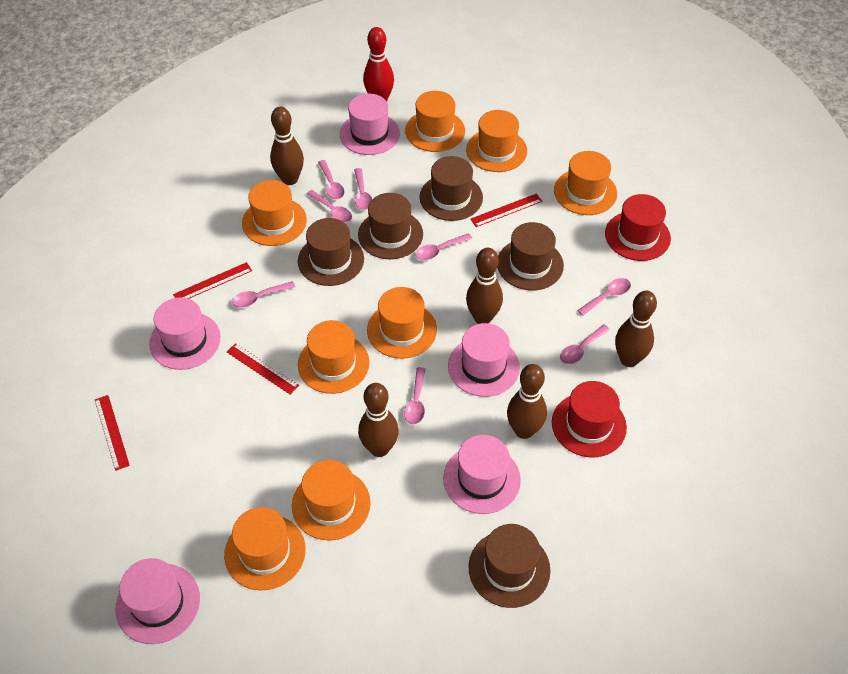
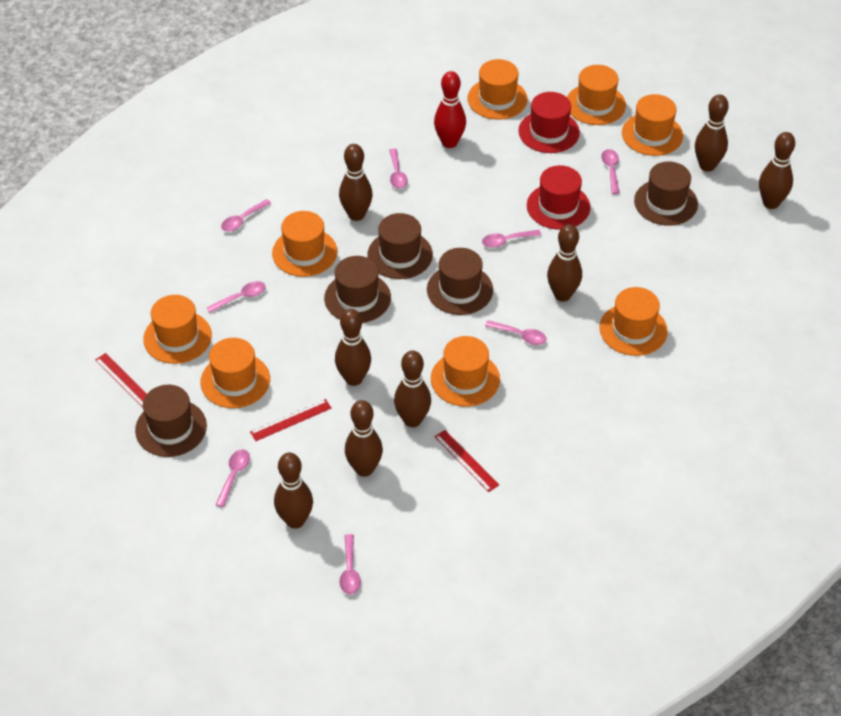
brown bowling pin: [270,107,304,185] [358,383,399,457] [466,248,503,324] [507,364,547,439] [615,290,657,367] = 5 -> [274,452,313,529] [335,309,371,386] [339,144,373,221] [345,400,383,477] [394,351,431,427] [547,224,582,302] [695,95,729,172] [759,132,795,209] = 8
pink hat: [116,558,200,644] [149,298,221,370] [340,94,400,155] [443,435,521,514] [448,323,520,397] = 5 -> none = 0
red ruler: [95,395,130,471] [173,262,252,299] [227,343,299,395] [470,194,542,227] = 4 -> [95,353,147,407] [250,399,332,441] [434,430,499,492] = 3

